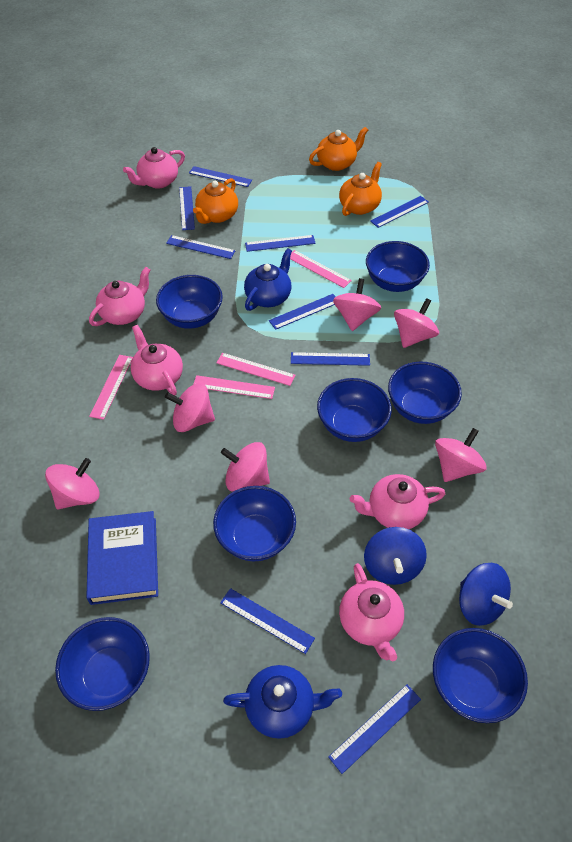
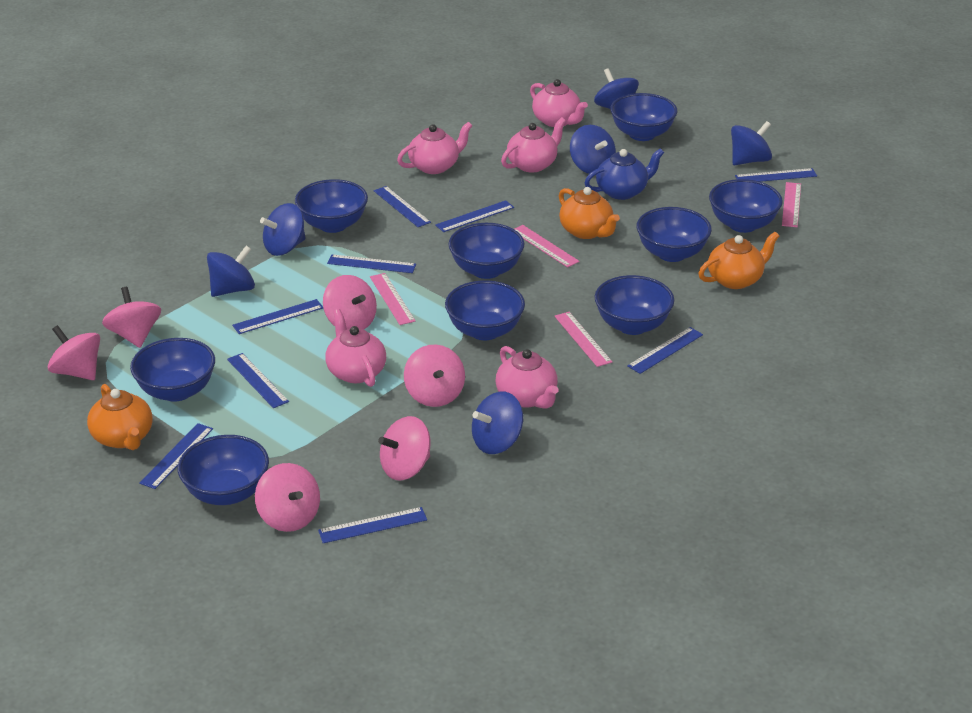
blue book: [86,511,158,605] = 1 -> none = 0
blue bowl: [55,617,150,711] [156,275,223,329] [213,486,296,561] [317,378,392,442] [366,241,430,292] [388,362,462,424] [433,628,528,723] = 7 -> [130,338,215,402] [178,435,269,505] [295,179,368,233] [445,280,525,340] [449,223,525,279] [595,275,674,335] [610,93,677,141] [637,207,712,262] [709,179,783,233] = 9
blue spinning top: [364,527,427,585] [459,563,513,626] = 2 -> [207,246,255,297] [260,203,306,256] [472,392,523,454] [570,125,616,174] [594,68,639,109] [731,121,772,165] = 6
blue teapot: [223,665,342,739] [244,248,292,311] = 2 -> [585,148,664,200] = 1

